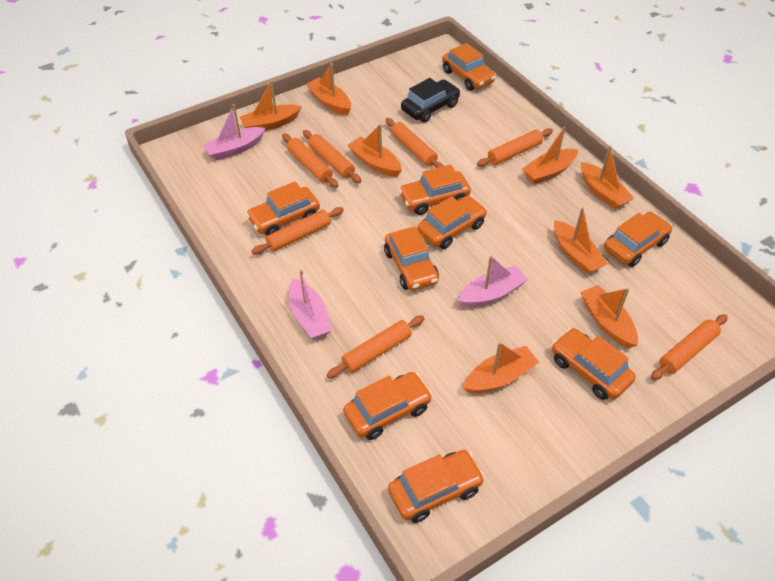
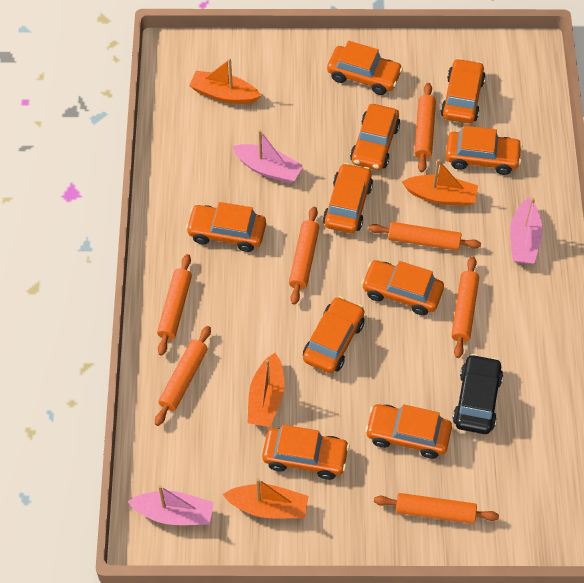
orange boat: [240,80,302,130] [306,63,351,115] [348,124,402,177] [463,342,539,393] [522,127,578,184] [554,207,608,274] [580,285,638,348] [581,146,634,209] = 8 -> [189,59,261,104] [222,478,309,518] [248,353,285,427] [402,159,478,206] = 4
orange car: [246,181,320,236] [344,372,432,440] [384,226,439,291] [388,450,485,523] [399,165,471,215] [417,195,487,249] [442,43,496,91] [552,328,636,400] [604,212,672,267] = 9 -> [186,202,266,252] [262,425,350,480] [303,296,365,373] [323,163,373,233] [327,41,403,95] [350,104,400,170] [361,260,444,316] [365,404,452,459] [441,58,486,123] [446,126,523,175] = 10

